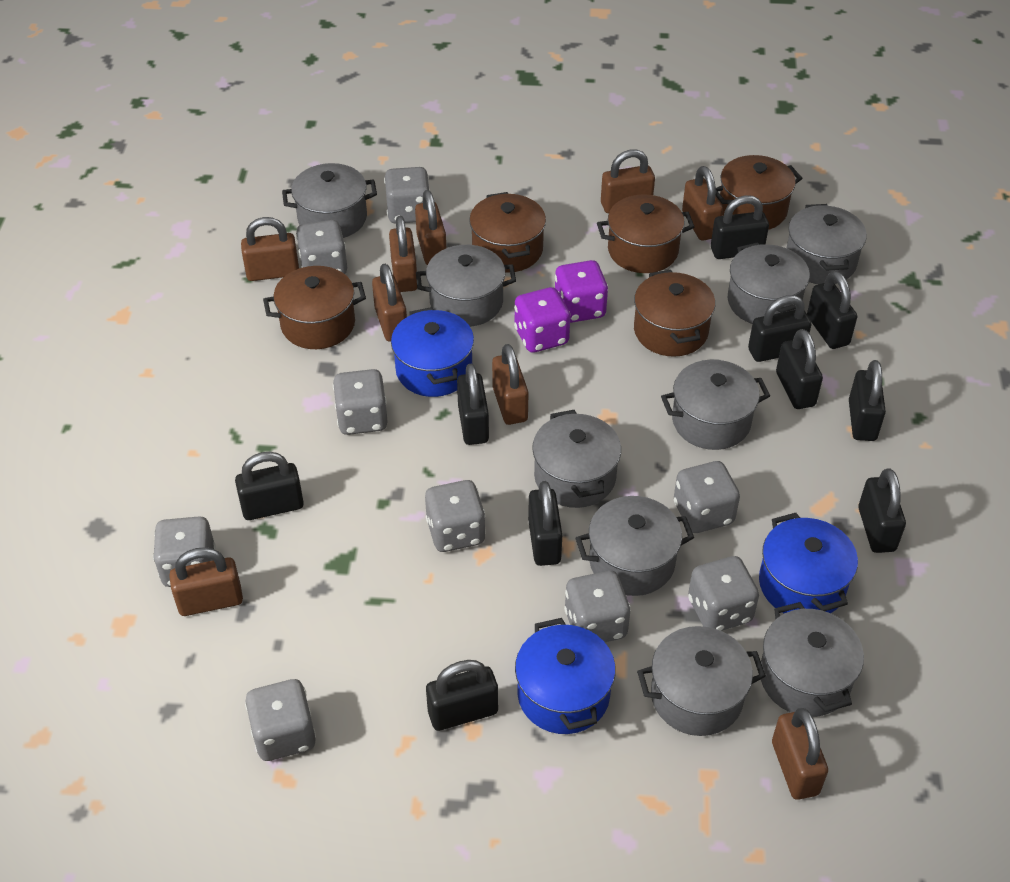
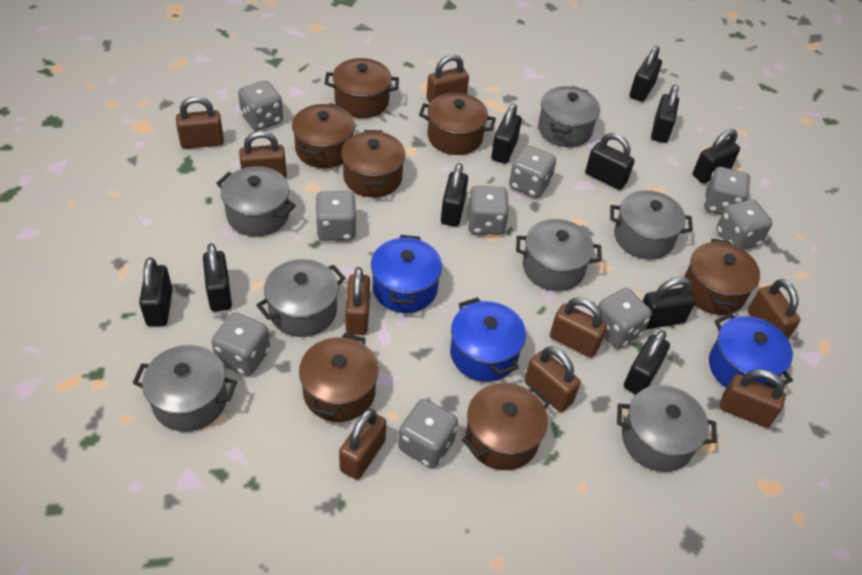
brown pot: [263,266,366,349] [469,192,546,273] [597,194,695,273] [634,270,715,357] [716,155,802,230] = 5 -> [292,103,355,168] [299,333,378,422] [324,58,399,118] [341,130,406,197] [419,93,496,155] [462,383,550,470] [683,239,760,315] = 7
grey pot: [282,163,377,238] [416,245,516,327] [532,410,621,508] [576,496,694,596] [637,626,766,736] [661,360,770,450] [728,242,810,324] [761,602,864,717] [787,204,867,284] = 9 -> [133,345,237,432] [216,166,296,237] [256,259,345,337] [516,219,602,291] [538,86,600,147] [610,190,693,260] [617,385,717,472] = 7
purple dice: [514,287,571,353] [555,260,608,323] = 2 -> none = 0

